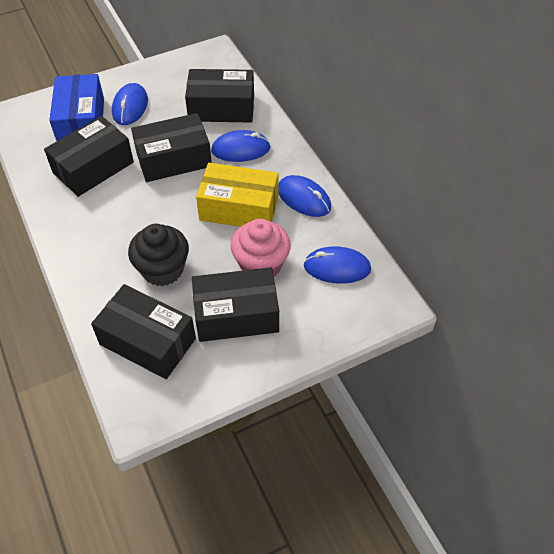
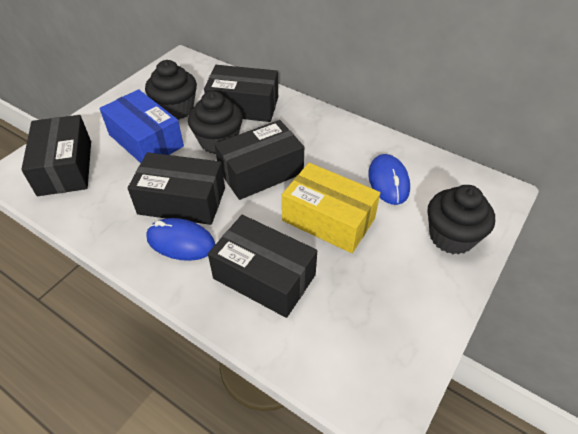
black cupcake: [128,224,189,286] = 1 -> [145,60,197,120] [188,91,243,154] [427,185,495,255] = 3
blue mouse: [112,83,148,125] [211,130,271,162] [278,175,331,217] [303,247,371,284] = 4 -> [146,218,215,261] [368,154,410,205] = 2
pink cupcake: [231,219,291,276] = 1 -> none = 0

